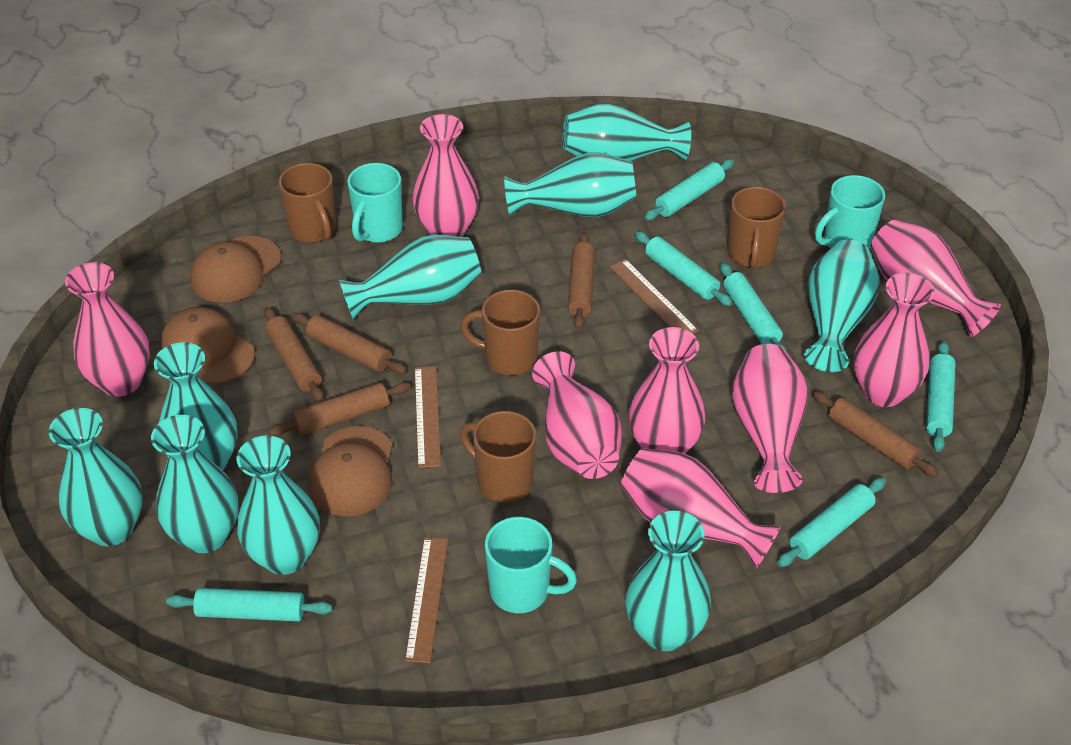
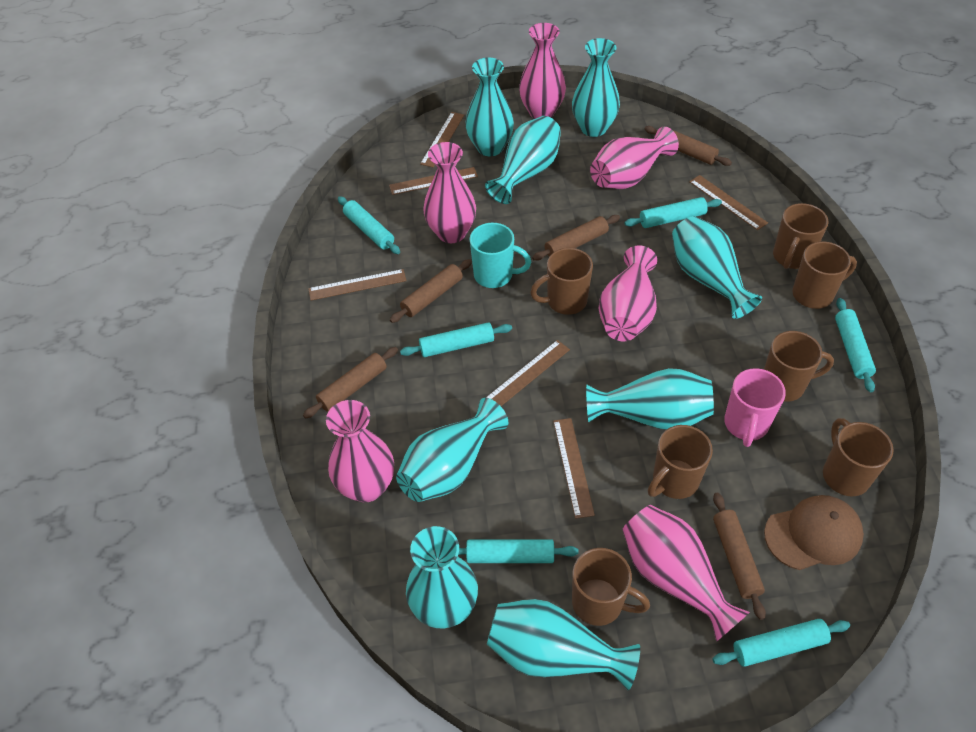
brown cap: [160,307,255,384] [190,236,281,303] [309,426,393,516] = 3 -> [764,495,864,570] = 1
brown mug: [278,163,336,243] [460,290,540,375] [460,411,536,503] [727,187,786,269] = 4 -> [530,248,593,315] [572,548,650,626] [648,425,713,499] [764,331,834,402] [773,203,829,269] [792,242,857,309] [823,418,894,496] = 7
brown ruler: [405,537,448,663] [414,366,441,468] [609,259,699,334] = 3 -> [308,269,407,301] [389,167,478,195] [420,112,464,167] [486,340,570,406] [553,418,595,519] [689,175,768,230] = 6
pink mug: none = 0 -> [724,368,786,447] = 1
pink vase: [65,262,150,397] [412,114,479,237] [532,351,622,479] [621,448,781,569] [629,327,705,454] [732,344,808,493] [853,273,935,407] [870,219,1001,337] = 8 -> [326,400,394,502] [423,142,476,243] [519,23,566,119] [590,127,679,189] [599,245,657,341] [622,505,750,642] = 6
turquoise mug: [347,163,403,243] [485,517,577,613] [815,175,885,249] = 3 -> [470,223,531,288] = 1
turquoise vase: [49,408,143,546] [151,415,239,553] [154,342,238,471] [237,436,320,575] [339,234,481,320] [504,152,637,217] [563,103,691,161] [626,511,711,651] [804,239,879,372] = 9 -> [396,398,509,502] [406,526,478,628] [465,58,514,156] [485,116,561,204] [487,599,640,690] [572,38,620,137] [586,368,714,430] [672,216,762,319] = 8

